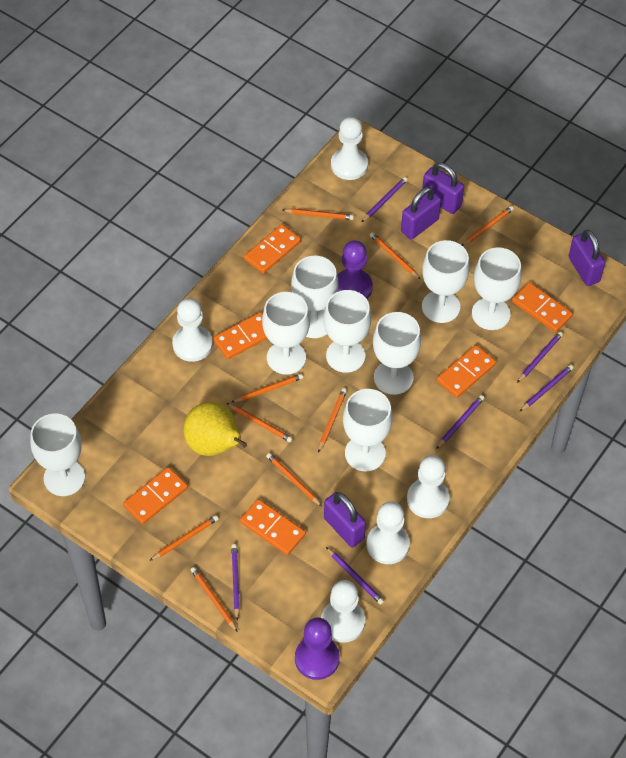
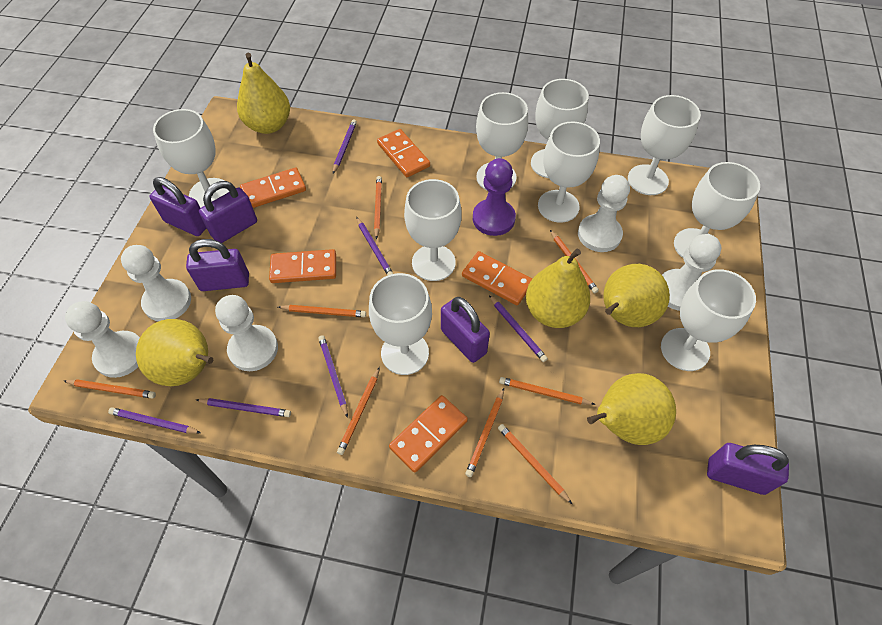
orange domino: [123,467,188,524] [213,312,268,359] [240,499,306,555] [244,224,301,274] [437,345,496,398] [512,282,573,333] = 6 -> [240,167,306,208] [269,249,336,283] [377,129,430,177] [389,395,468,473] [462,251,532,305] = 5
orange pencil: [149,515,218,561] [190,567,238,632] [227,403,293,442] [232,374,303,402] [266,453,322,506] [283,208,354,220] [318,388,347,453] [370,232,420,279] [462,206,514,246] = 9 -> [64,379,156,399] [278,305,366,317] [337,367,380,455] [374,176,382,239] [465,388,504,477] [498,424,572,504] [499,377,595,405] [550,230,599,293] = 8
purple padlock: [324,492,366,548] [401,187,441,239] [422,162,464,214] [569,230,605,286] = 4 -> [150,177,206,236] [186,239,249,291] [199,181,257,243] [441,297,490,363] [707,443,789,495] = 5
purple pawn: [295,617,340,680] [337,241,373,299] = 2 -> [473,158,516,236] = 1
white goblet: [30,414,85,496] [262,292,310,375] [291,256,338,338] [324,290,371,373] [343,389,392,471] [373,312,421,395] [422,240,470,323] [472,247,521,330] = 8 -> [153,109,229,208] [369,273,432,375] [404,179,461,281] [476,92,528,190] [531,79,589,178] [538,122,600,223] [628,95,701,195] [661,269,756,371] [674,162,760,258] = 9
yellow pear: [183,401,247,456] = 1 -> [136,319,213,386] [237,53,290,134] [526,249,590,328] [587,373,676,445] [603,264,670,327] = 5

